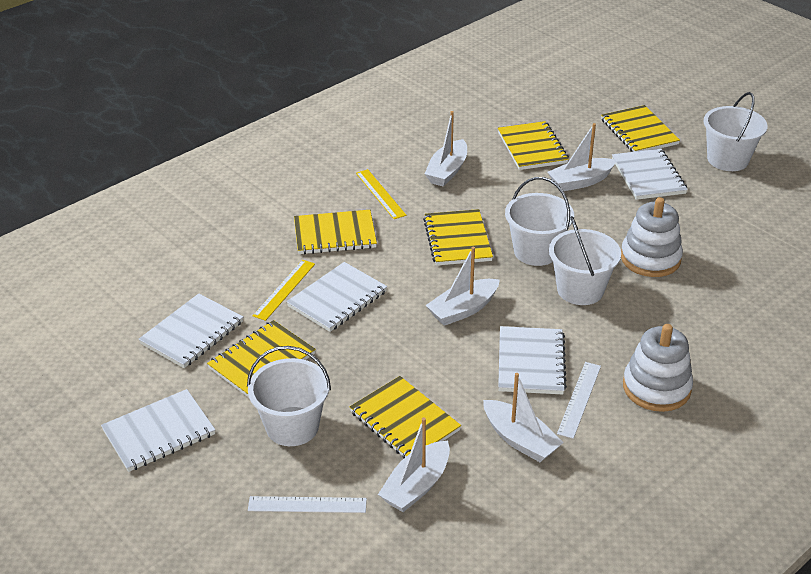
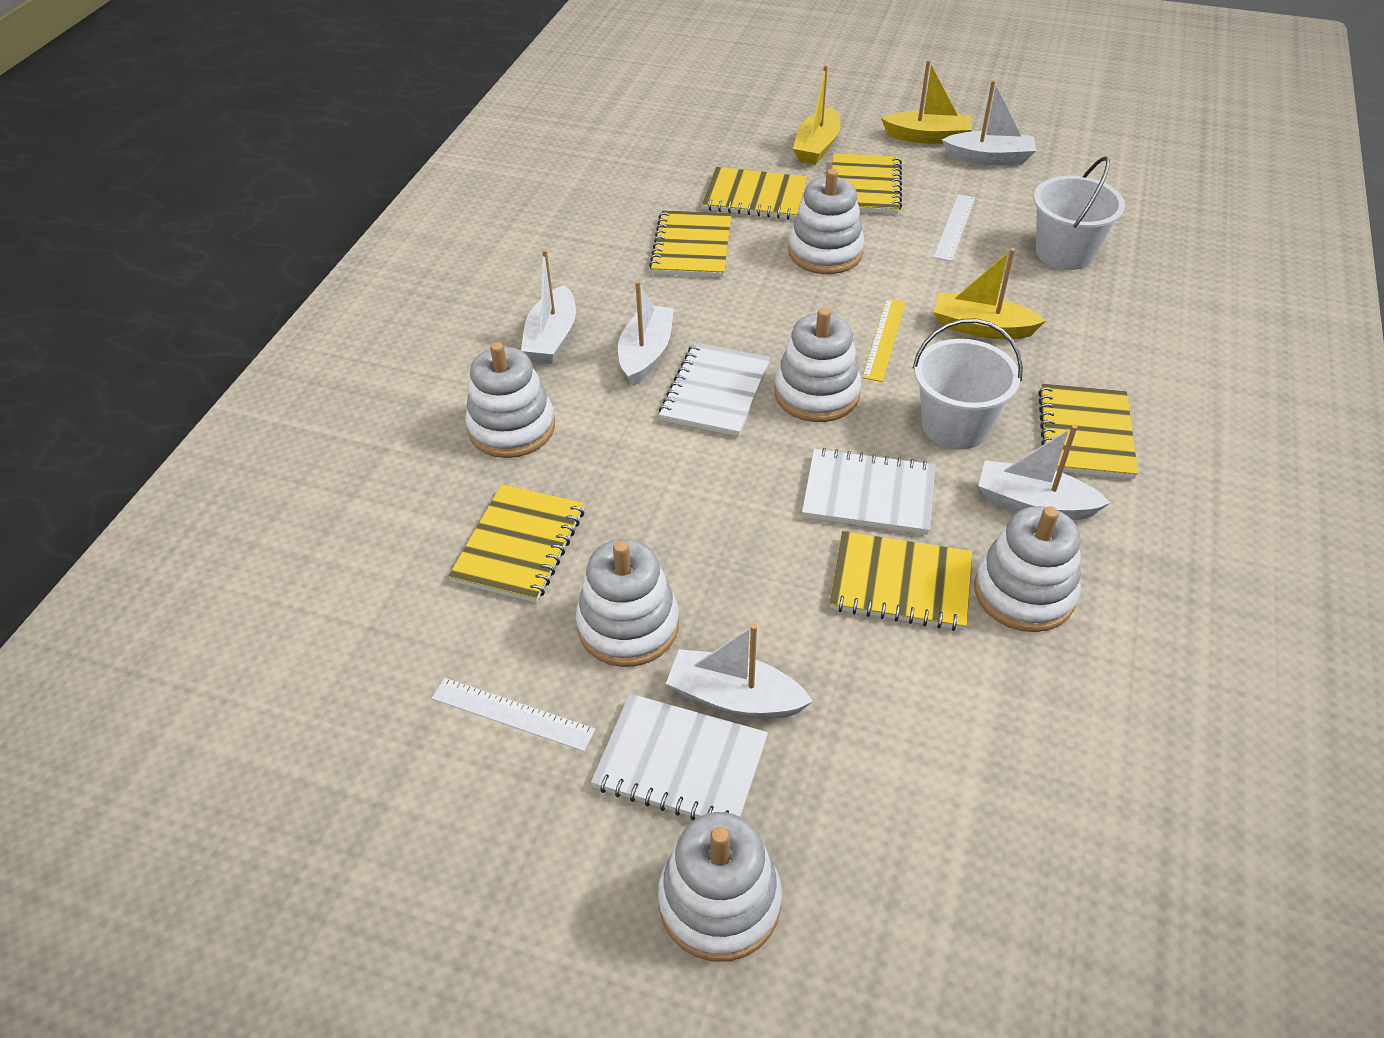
white bucket: [247,346,331,446] [505,177,574,266] [549,216,621,305] [703,92,768,171] = 4 -> [912,318,1023,449] [1034,156,1125,270] = 2
white notebook: [101,389,215,472] [138,294,243,368] [286,262,387,332] [498,326,567,394] [612,149,688,200] = 5 -> [591,694,768,820] [659,343,770,437] [802,448,935,535] = 3
white stacking toy: [621,197,683,277] [623,324,693,412] = 2 -> [465,342,555,458] [576,539,679,667] [658,812,782,962] [775,308,861,422] [788,169,864,274] [974,506,1081,632] = 6
yellow boat: none = 0 -> [793,65,841,165] [881,60,972,144] [934,248,1046,339] = 3
yellow ruler: [253,260,315,321] [356,169,406,219] = 2 -> [862,298,906,382] = 1

